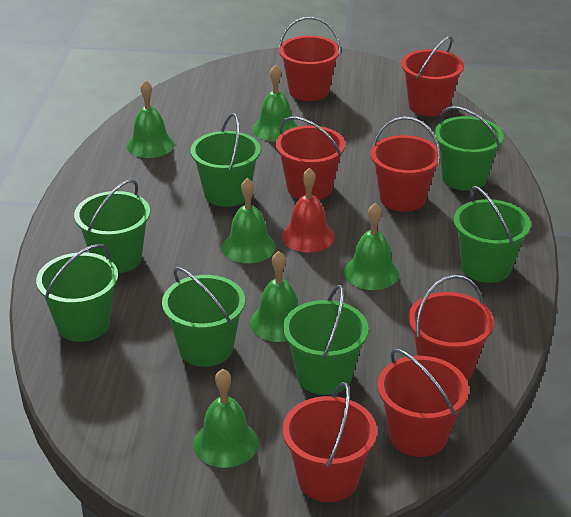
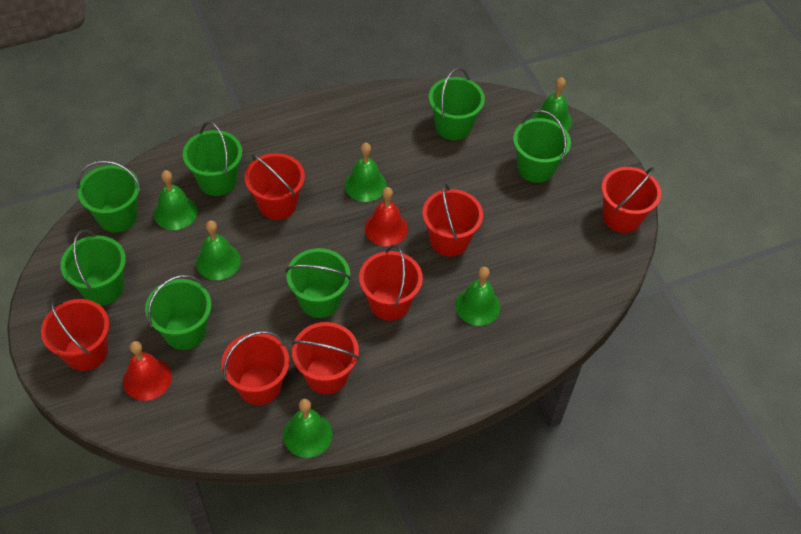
red bell: [282,168,335,253] = 1 -> [123,341,172,401] [365,187,408,246] = 2

